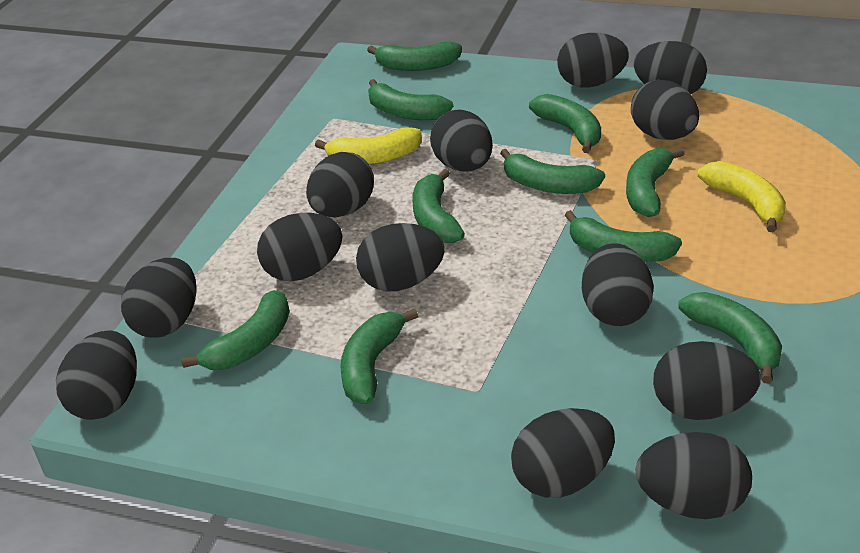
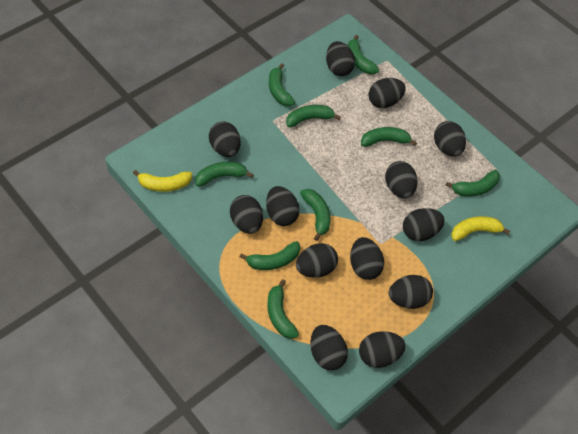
green banana: [181,290,290,370] [340,308,418,404] [367,41,462,71] [368,79,453,120] [412,168,465,243] [500,149,605,194] [529,94,601,153] [565,210,682,262] [626,147,685,217] [678,292,782,384] = 10 -> [195,162,254,187] [240,241,300,270] [267,279,299,339] [269,63,295,106] [286,105,341,127] [300,189,330,241] [348,35,379,75] [361,127,417,147] [445,170,500,196] = 9

